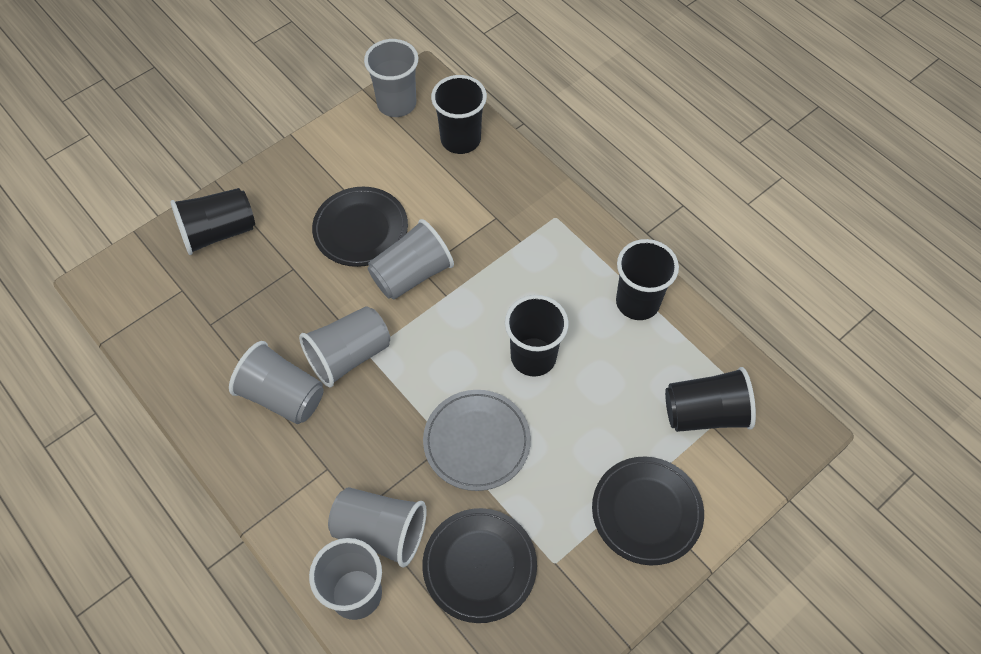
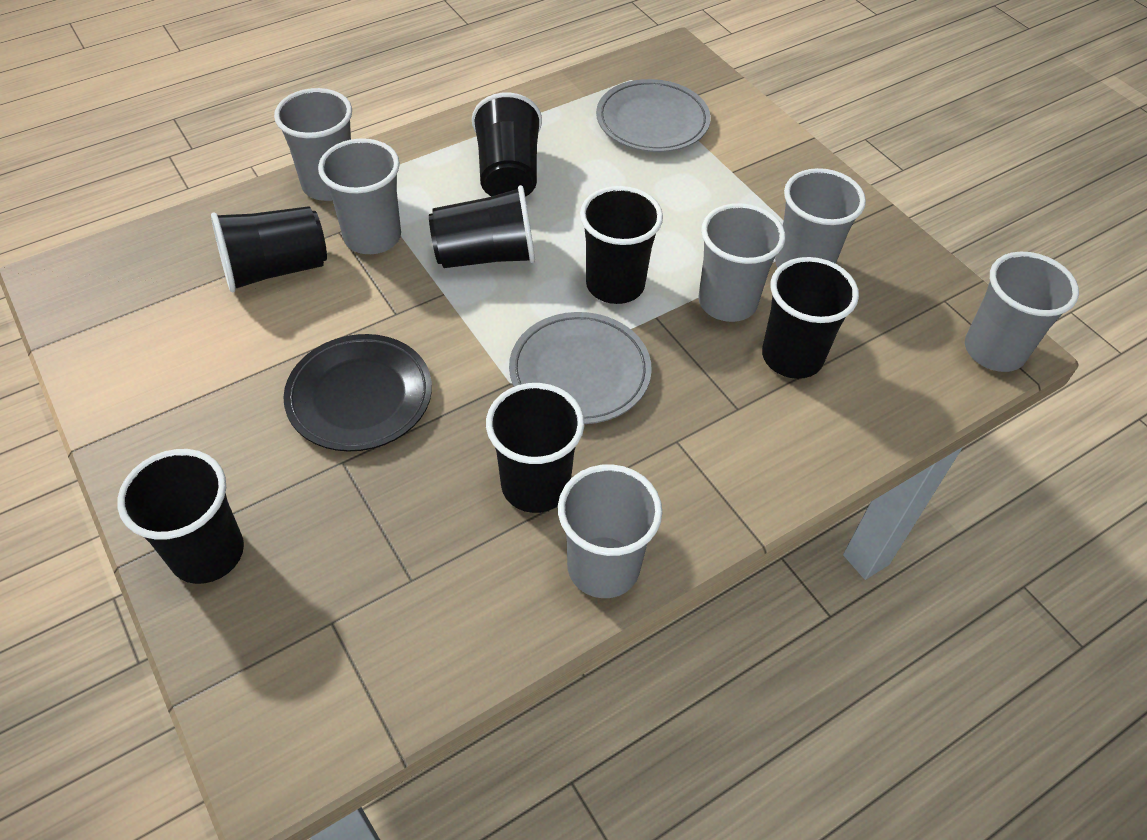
black cup: [170,188,255,255] [431,75,487,154] [505,295,568,376] [616,239,679,320] [665,367,756,432] = 5 -> [117,449,244,584] [211,206,327,292] [429,185,535,268] [472,92,542,197] [486,383,584,513] [580,186,663,304] [762,257,859,379] = 7
black plate: [312,187,408,267] [422,508,537,623] [592,457,704,565] = 3 -> [283,334,432,452] = 1
grey plate: [423,390,531,491] = 1 -> [509,312,652,424] [596,79,711,152] = 2

